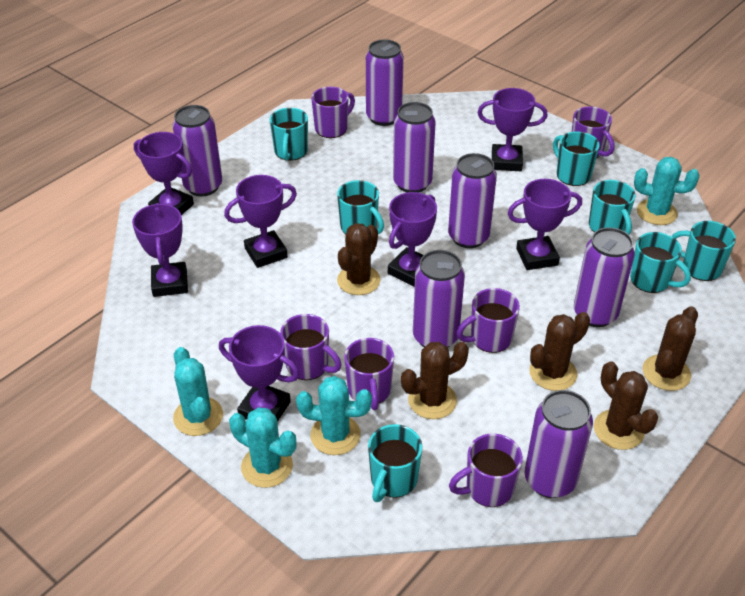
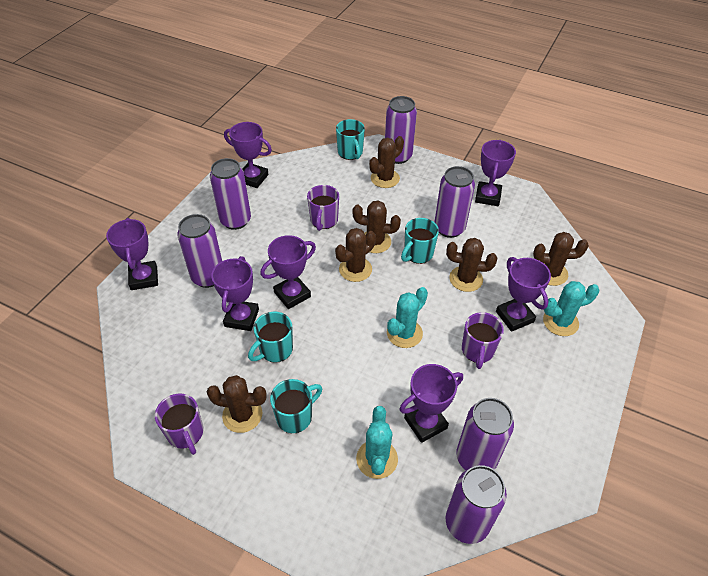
brown cactus: [337,223,381,295] [401,342,469,419] [529,312,590,391] [594,361,658,450] [643,307,698,391] = 5 -> [207,375,267,433] [335,228,376,282] [352,200,401,253] [369,136,404,188] [446,238,497,292] [533,232,589,286] = 6
purple can: [173,105,222,196] [366,39,404,126] [393,102,436,193] [413,250,465,348] [448,153,497,248] [525,390,593,498] [574,227,635,327] = 7 -> [177,214,222,288] [210,158,251,230] [385,96,417,164] [435,166,475,238] [446,465,507,544] [456,398,514,470] = 6
purple mug: [280,314,341,380] [311,87,355,138] [344,338,394,410] [449,433,523,507] [457,288,520,353] [572,107,615,158] = 6 -> [155,393,203,455] [307,185,339,231] [462,312,504,369] = 3
turquoise cactus: [173,347,223,436] [229,407,296,488] [296,376,372,455] [634,157,699,225] = 4 -> [356,406,398,479] [387,287,428,348] [543,281,599,336] = 3
turquoise mug: [270,108,308,161] [337,180,384,234] [368,424,422,502] [553,132,600,186] [589,180,636,235] [630,232,691,293] [672,221,736,281] = 7 -> [248,312,293,363] [270,379,322,433] [336,119,365,160] [401,218,439,264] = 4

